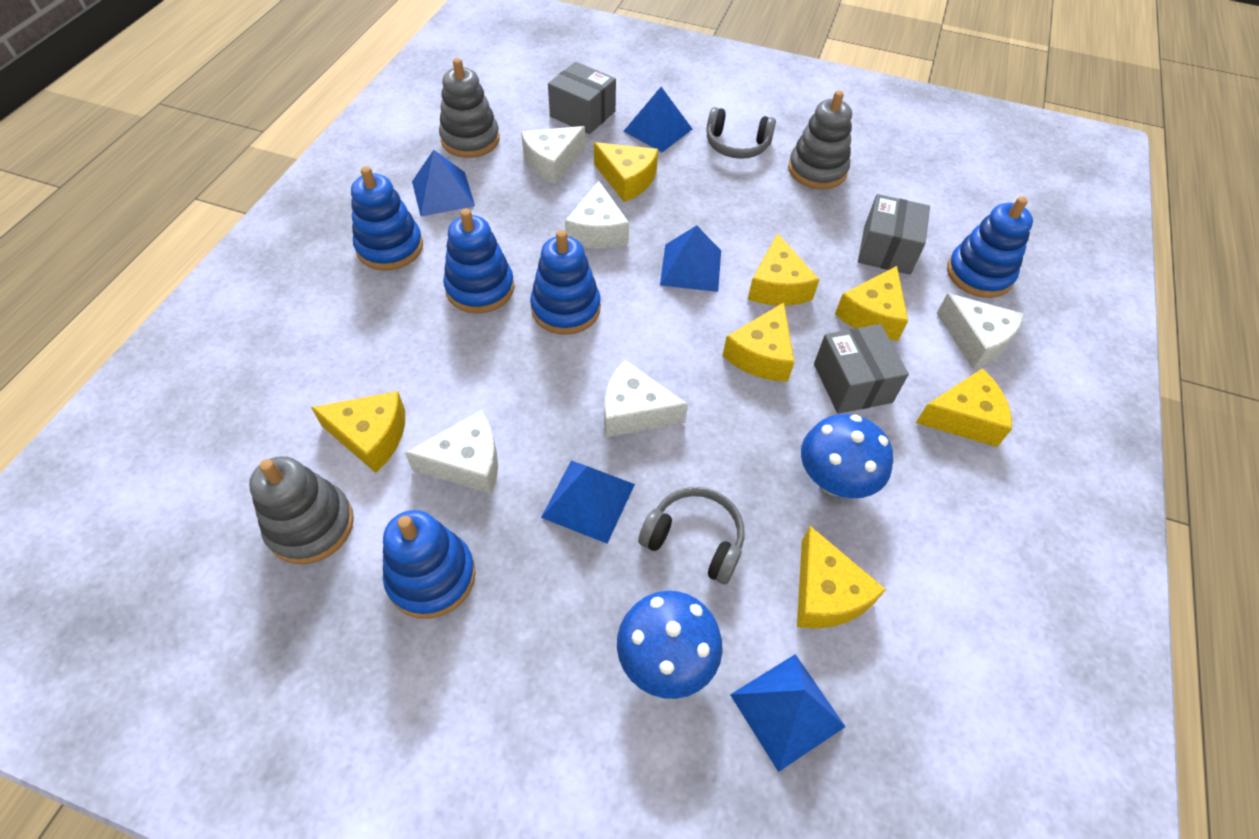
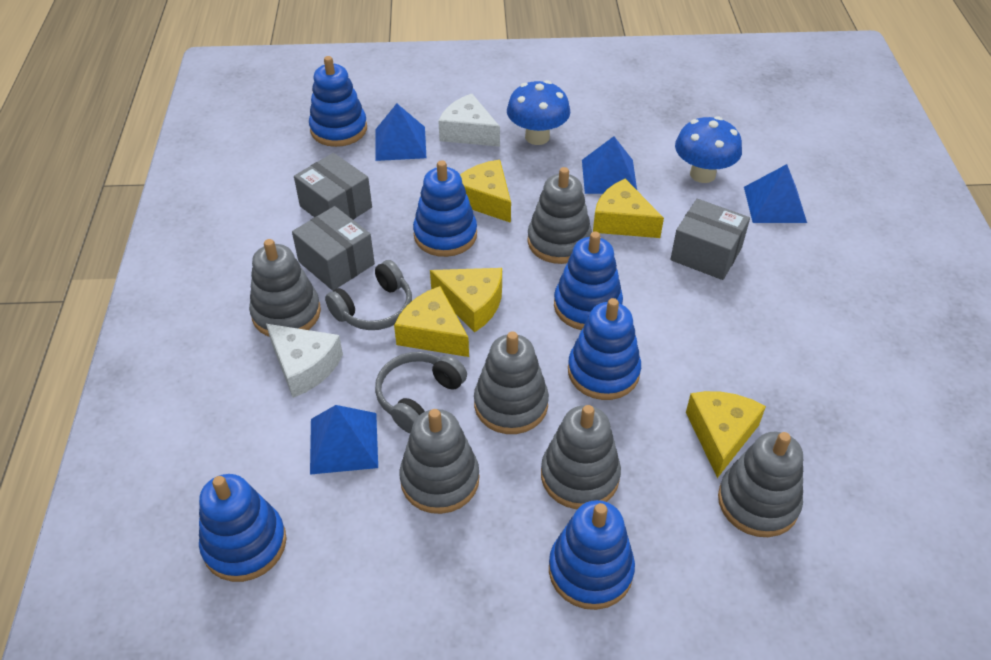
blue pyramid: [412,150,475,216] [541,460,635,544] [623,87,692,152] [660,225,721,292] [730,654,846,772] = 5 -> [310,405,378,475] [375,103,426,161] [582,136,637,194] [744,164,807,223] = 4
blue stacking toy: [351,166,423,271] [383,510,476,619] [443,209,514,313] [530,230,601,335] [947,196,1033,298] = 5 -> [199,474,286,582] [309,56,367,147] [413,160,477,257] [549,500,635,610] [554,232,623,330] [568,298,641,400] = 6
grey stacking toy: [249,456,354,564] [439,58,500,158] [788,90,852,189] = 3 -> [249,239,321,337] [399,409,479,514] [474,331,549,434] [527,167,592,264] [541,405,621,509] [718,432,803,537] = 6
white cheese: [405,410,498,494] [521,126,585,184] [565,181,629,249] [604,360,688,437] [937,293,1024,369] = 5 -> [266,324,343,398] [438,93,500,147] = 2
yellow cheese: [311,391,405,473] [594,142,658,202] [722,303,795,382] [747,233,820,306] [797,526,886,629] [835,266,908,341] [916,368,1012,447] = 7 -> [394,286,469,357] [430,268,502,333] [460,160,511,223] [593,179,664,238] [686,391,766,478] = 5

